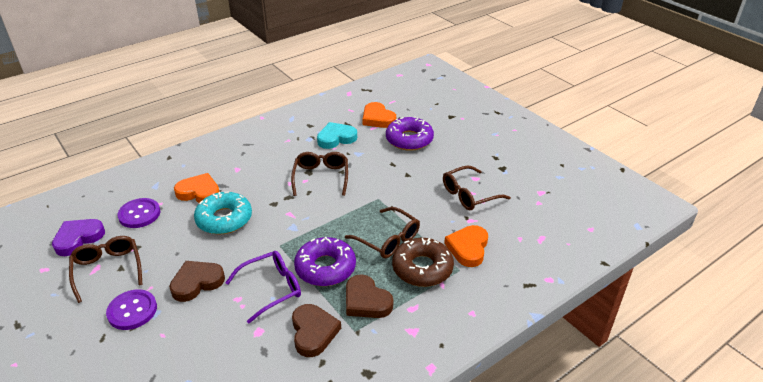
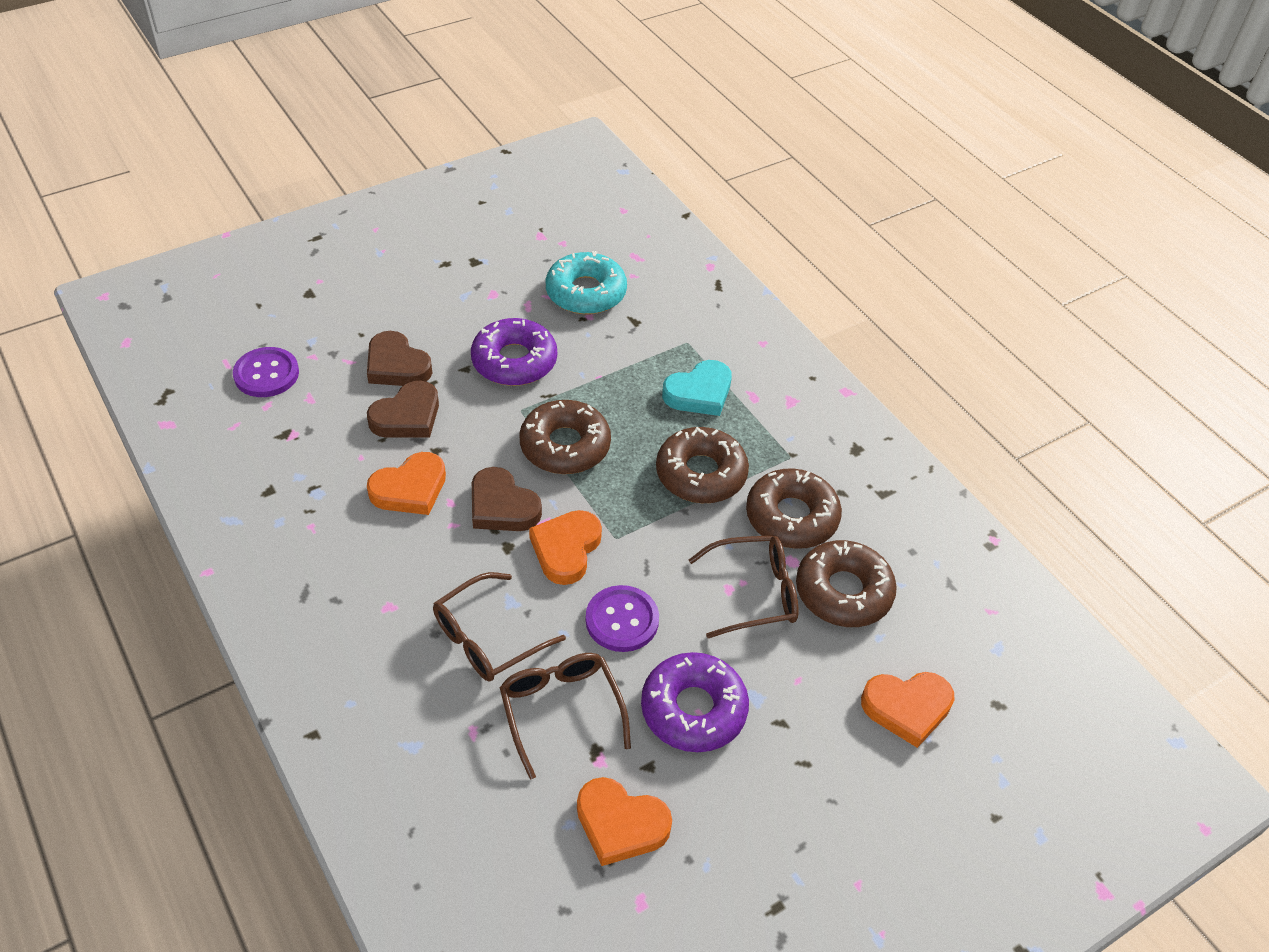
brown donut: [392,238,454,287] = 1 -> [519,400,611,474] [656,427,749,503] [746,468,842,549] [796,540,897,627] = 4
brown glasses: [69,236,142,303] [291,152,348,196] [345,207,420,258] [443,166,511,210] = 4 -> [433,572,566,682] [500,653,631,779] [689,535,799,638] = 3
orange heart: [174,173,219,203] [363,102,396,128] [444,225,488,267] = 3 -> [367,452,446,515] [529,510,602,585] [577,777,672,866] [861,672,955,748] = 4
purple glasses: [225,251,301,324] = 1 -> none = 0
purple heart: [52,219,105,256] = 1 -> none = 0

